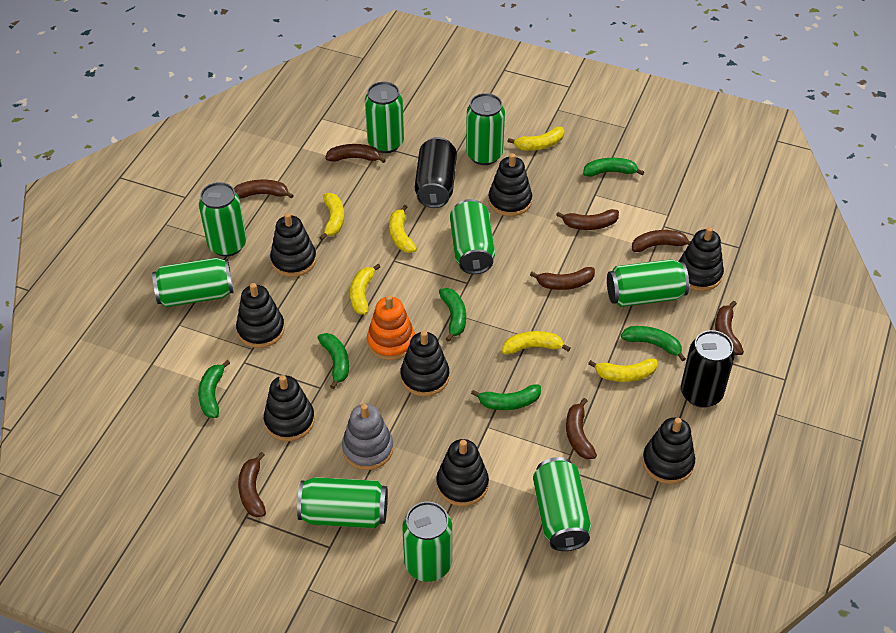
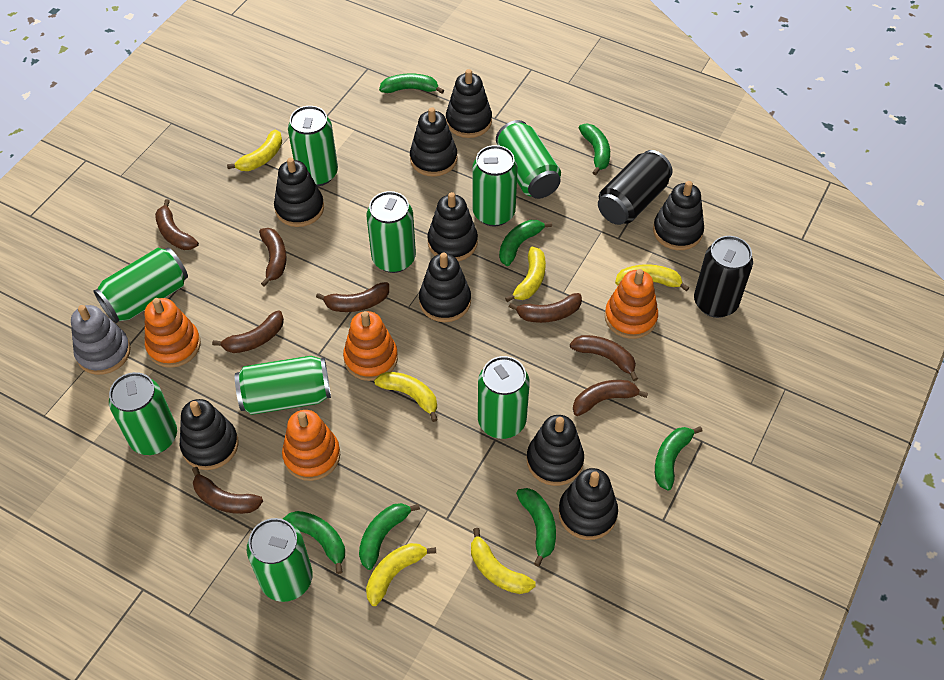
black stacking toy: [236,283,285,348] [264,375,315,441] [270,213,316,277] [400,331,449,396] [436,439,489,506] [488,153,532,216] [642,417,695,484] [678,227,724,291] = 8 -> [180,399,239,470] [274,158,324,227] [410,107,457,177] [419,253,471,322] [427,192,478,261] [446,69,492,138] [527,415,584,486] [558,468,618,540] [653,181,704,250] = 9
green banana: [198,360,230,418] [318,333,349,389] [439,288,466,342] [471,384,541,410] [583,158,644,177] [621,326,686,361] = 6 -> [283,511,345,574] [359,503,420,570] [379,73,444,94] [499,220,552,266] [516,488,556,567] [579,124,610,176] [655,426,702,491] = 7
orange stacking toy: [367,295,415,360] = 1 -> [145,298,201,368] [282,410,340,481] [343,311,398,381] [605,269,658,339] = 4

